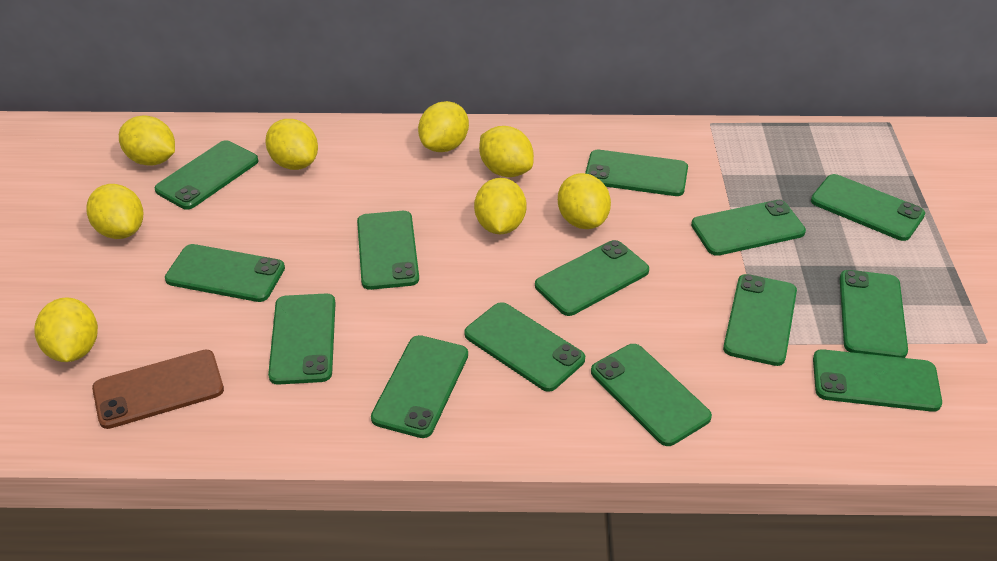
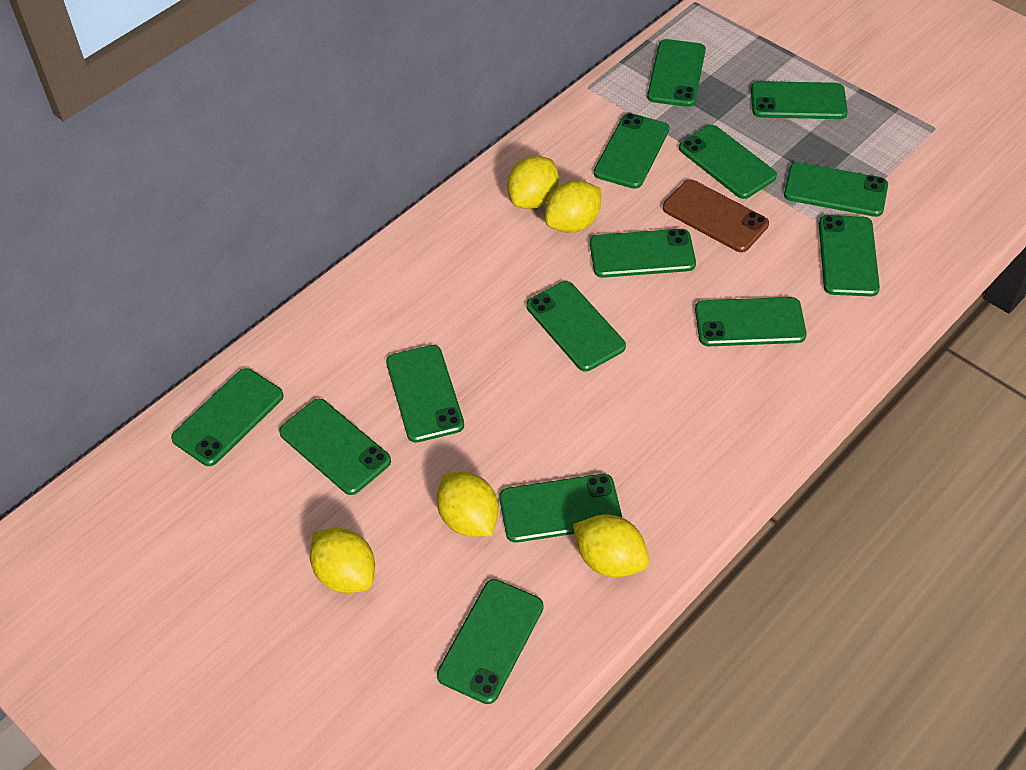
yellow lemon: [34,297,98,362] [87,184,143,239] [119,115,175,166] [265,119,318,170] [418,101,469,152] [474,178,527,234] [479,126,534,177] [558,173,611,229] = 8 -> [310,528,375,593] [437,472,499,537] [507,156,559,209] [545,180,601,233] [573,515,649,577] = 5

